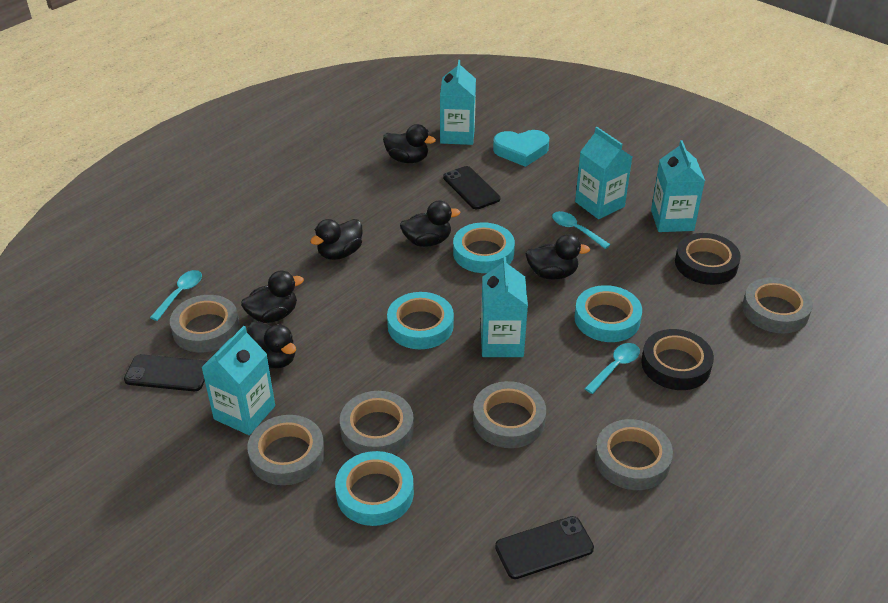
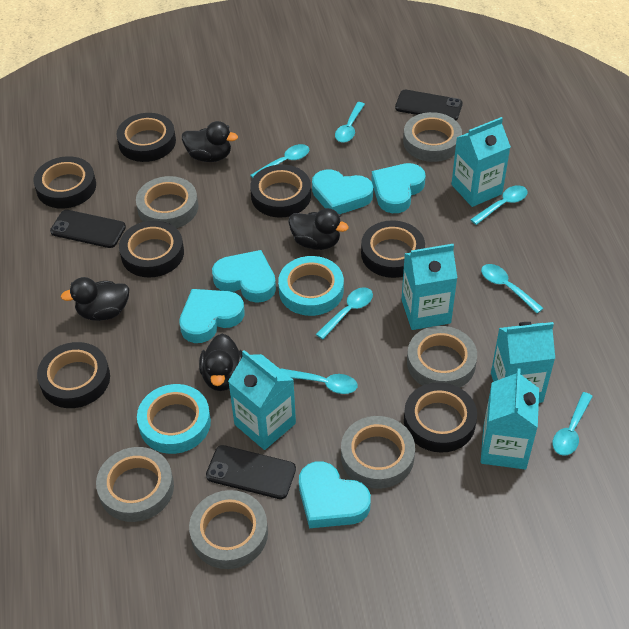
black duck: [241,271,304,323] [247,321,296,368] [310,219,363,260] [383,124,436,163] [400,200,460,247] [525,234,590,279] = 6 -> [61,277,130,321] [182,121,238,162] [199,334,243,391] [288,208,349,250] = 4
black tape: [641,329,714,390] [675,233,741,285] = 2 -> [33,156,96,209] [37,342,110,408] [116,113,176,162] [119,220,184,277] [250,164,311,217] [361,220,425,278] [404,382,477,453] = 7
turquoise heart: [493,130,549,167] = 1 -> [179,289,244,343] [212,250,276,303] [299,461,371,528] [312,169,373,214] [371,163,426,213] = 5
turquoise spoon: [150,270,202,321] [552,211,611,249] [584,343,640,394] = 3 -> [250,144,309,178] [280,368,357,394] [316,287,373,340] [335,102,365,143] [470,185,528,225] [481,264,543,314] [553,392,593,456] = 7
turquoise tape: [335,451,414,526] [387,292,454,349] [453,222,515,273] [574,285,642,342] = 4 -> [137,384,211,454] [278,256,344,316] = 2

